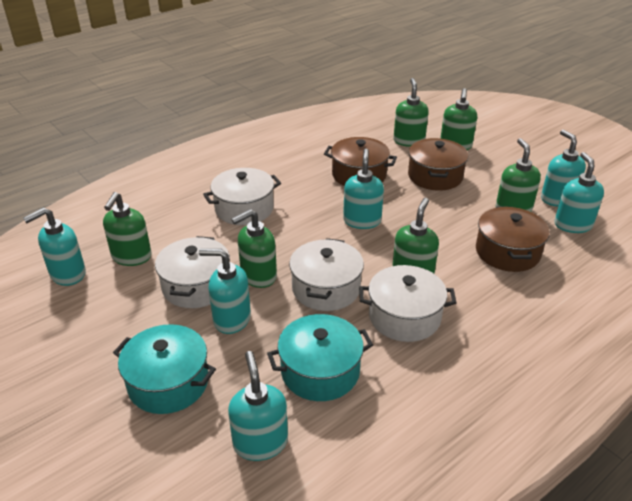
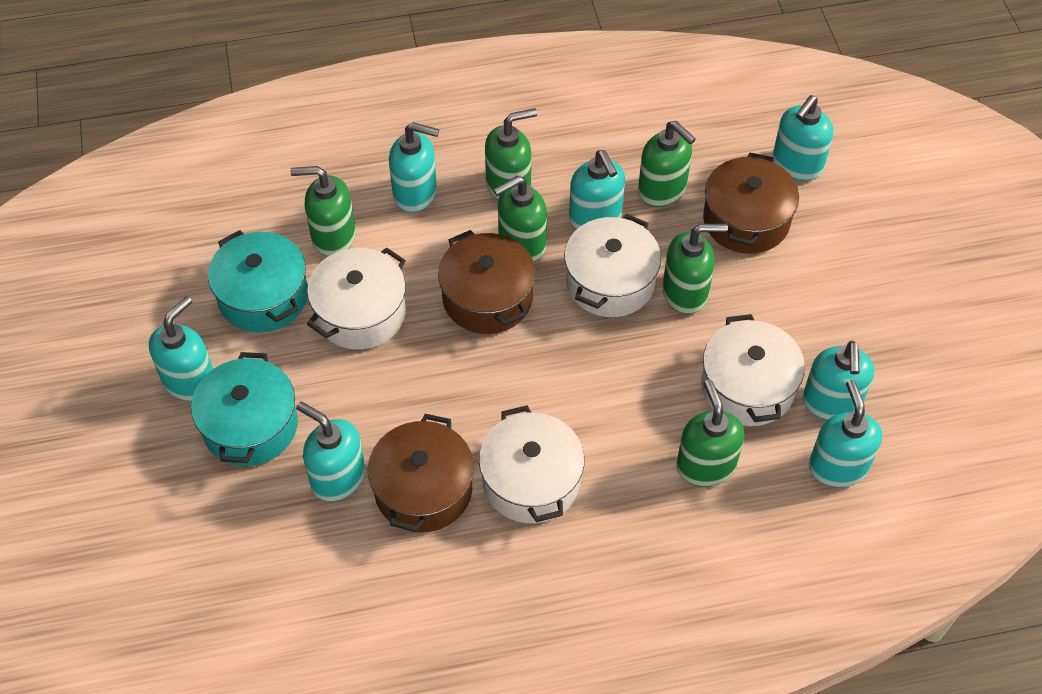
turquoise soap dispenser: [23,208,86,286] [199,249,251,334] [228,351,288,461] [343,149,384,229] [541,130,586,207] [555,152,604,233] = 6 -> [149,296,213,401] [296,401,365,502] [389,122,439,213] [569,150,625,229] [773,95,833,181] [803,341,874,420] [809,380,882,488] = 7

